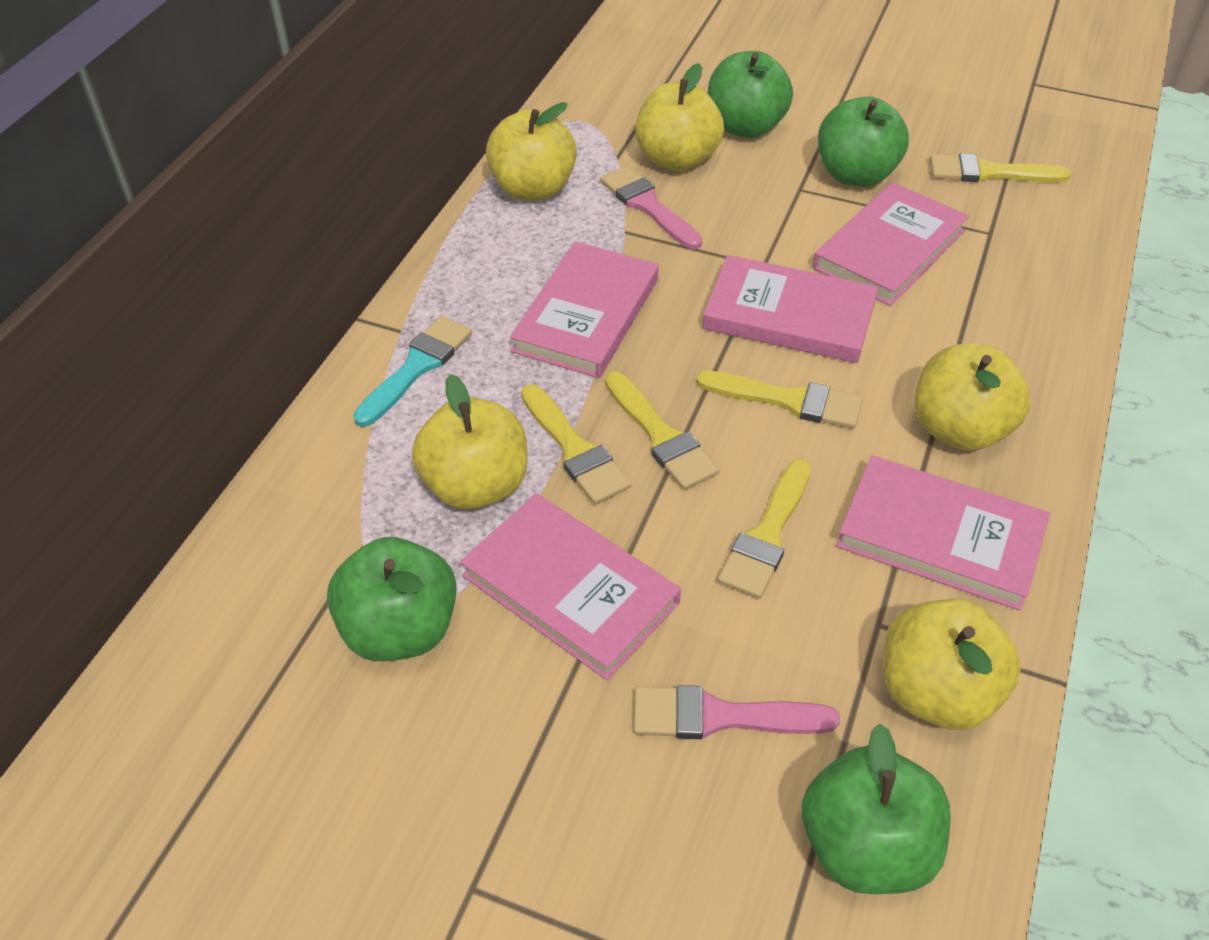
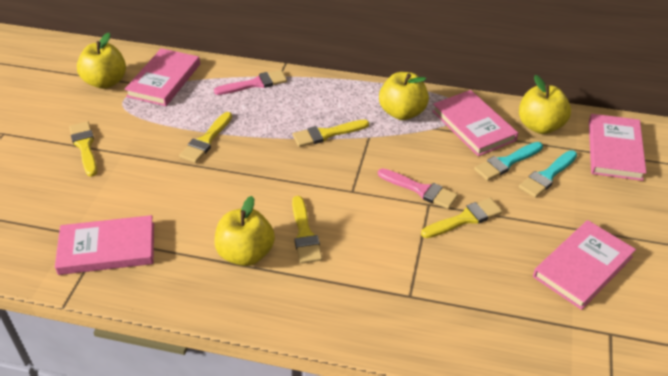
green apple: [327,537,457,661] [708,51,793,138] [802,724,951,894] [818,96,909,187] = 4 -> none = 0
turquoise brush: [353,316,472,427] = 1 -> [474,142,543,181] [519,150,577,198] = 2
yellow apple: [412,374,527,510] [486,102,577,201] [635,63,724,171] [884,599,1021,730] [915,343,1030,451] = 5 -> [77,33,126,89] [215,196,275,266] [379,72,429,120] [519,75,571,134] = 4

